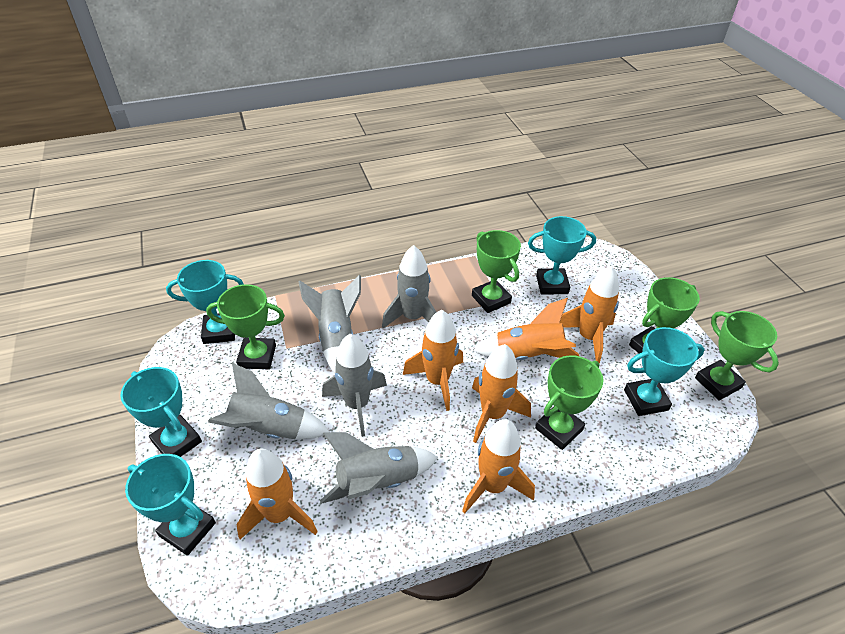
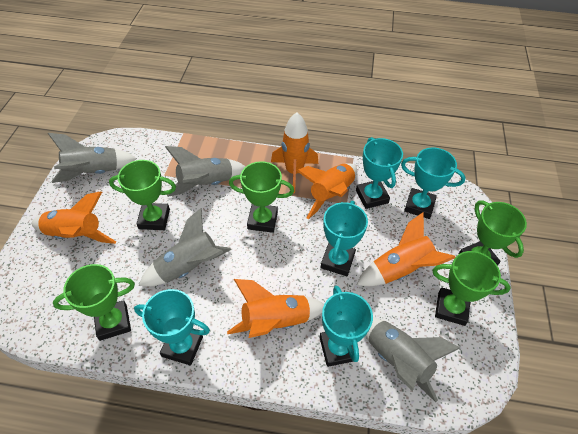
grey rocket: [208,363,329,439] [299,275,361,373] [320,432,438,504] [322,334,387,437] [382,245,436,328] = 5 -> [48,133,137,183] [139,208,231,287] [165,146,245,197] [366,317,460,402] = 4
orange rocket: [236,449,318,540] [403,310,463,411] [462,419,535,513] [472,344,531,443] [473,298,579,360] [560,266,619,364] = 6 -> [31,191,116,244] [227,279,324,338] [271,112,318,193] [297,163,357,219] [356,212,455,286] = 5

